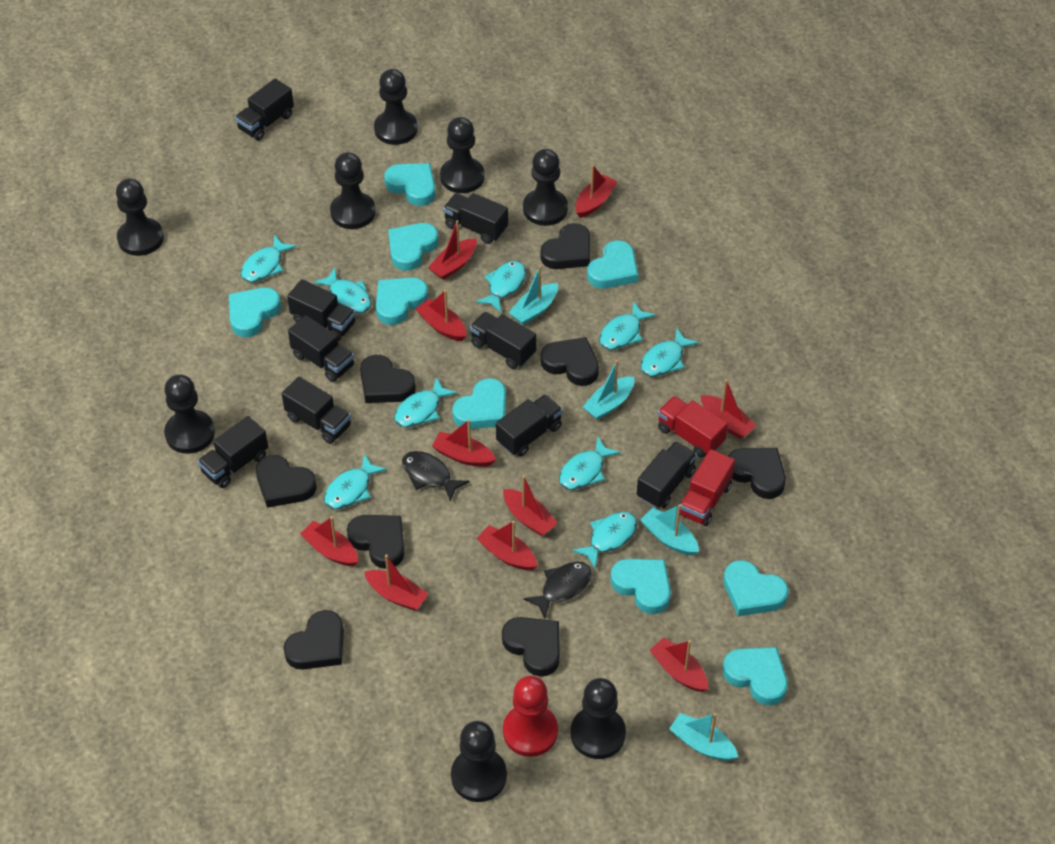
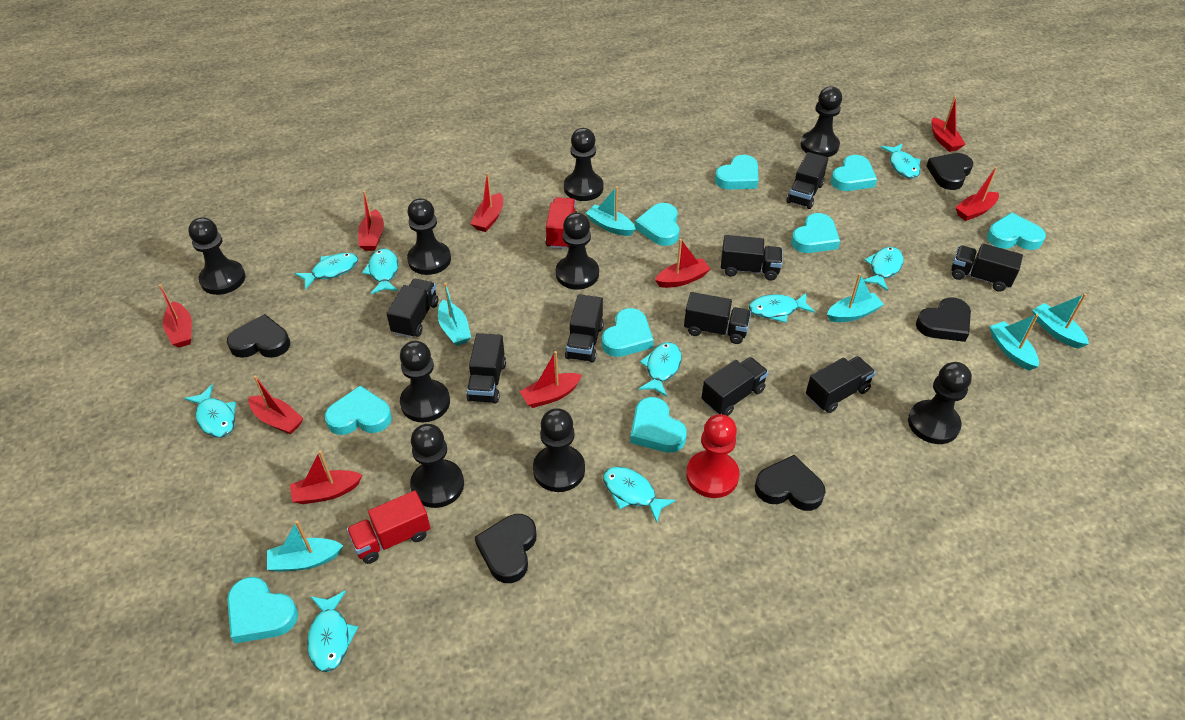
black fish: [402,451,469,502] [523,562,592,619] = 2 -> none = 0
black heart: [256,455,316,508] [283,610,344,670] [347,515,405,569] [360,355,416,403] [502,617,560,677] [541,223,590,269] [541,337,599,386] [728,448,786,499] = 8 -> [227,314,290,358] [475,514,536,583] [755,455,826,511] [916,297,971,342] [927,153,973,190] = 5
black pawn: [116,179,164,256] [164,375,215,454] [330,152,376,229] [374,69,418,145] [440,117,485,193] [451,721,507,802] [523,149,568,226] [570,678,626,759] = 8 -> [188,217,246,295] [400,341,450,423] [407,198,451,275] [410,424,464,508] [533,408,585,492] [556,212,599,290] [564,128,603,201] [801,86,842,157] [908,362,972,444] = 9
red boat: [300,516,358,566] [364,554,428,611] [415,290,466,341] [428,220,477,280] [432,419,496,467] [476,521,537,570] [503,475,558,536] [575,165,617,218] [650,638,708,692] [701,379,757,439] = 10 -> [159,284,192,348] [249,376,304,435] [290,450,362,504] [358,191,384,251] [471,173,503,232] [520,351,582,408] [655,239,711,288] [932,96,966,152] [955,167,999,221] = 9
turquoise boat: [508,265,558,325] [582,360,634,420] [640,504,699,556] [669,713,738,761] = 4 -> [267,521,343,572] [438,283,471,346] [586,186,636,236] [827,273,884,322] [989,314,1039,371] [1032,294,1089,349] = 6

